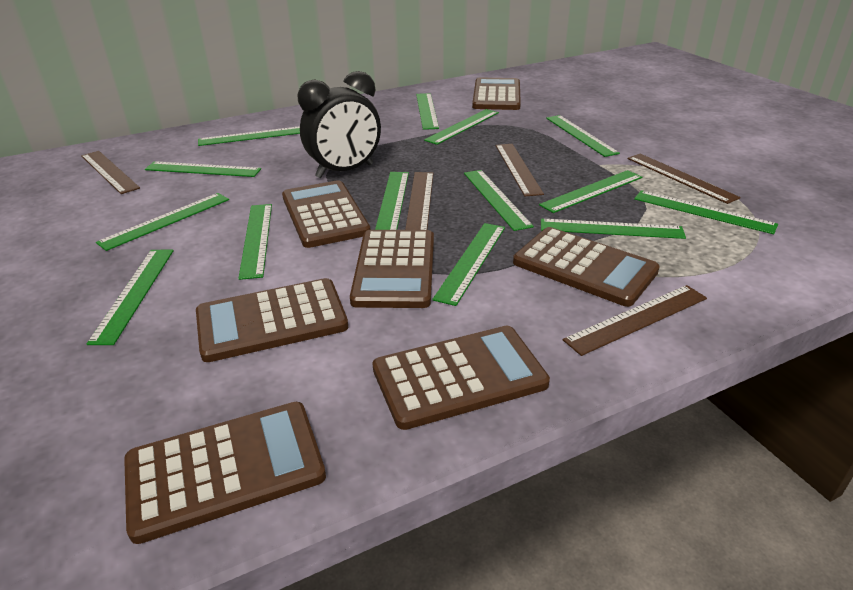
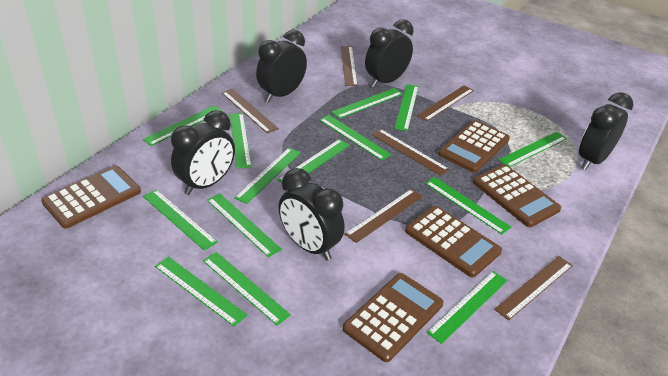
black clock: [298,71,381,178] = 1 -> [171,110,235,195] [256,30,307,102] [278,168,345,261] [365,19,414,88] [579,92,633,170] = 5
brown calculator: [124,402,326,544] [196,278,348,362] [282,180,370,248] [350,230,434,308] [372,326,550,430] [472,77,521,110] [513,227,660,307] = 7 -> [41,165,141,229] [343,273,443,362] [405,206,502,278] [438,120,510,173] [473,164,561,227] = 5
brown ruler: [81,151,140,194] [405,172,433,230] [496,144,544,196] [563,285,707,356] [627,154,741,204] = 5 -> [222,89,279,133] [341,46,358,86] [345,189,423,243] [371,129,449,176] [417,85,474,121] [494,256,573,321] = 6

